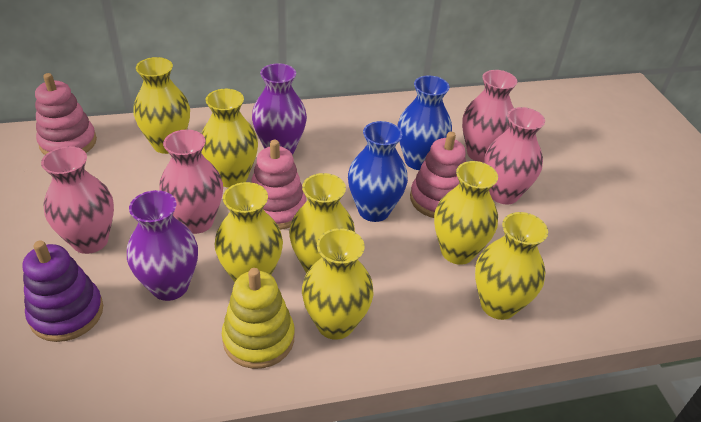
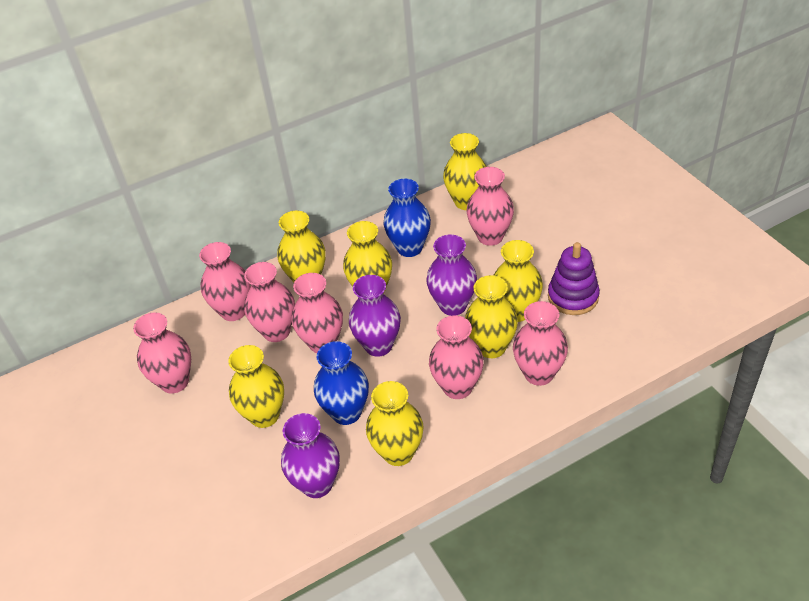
pink stacking toy: [35,73,97,155] [251,140,306,230] [410,132,466,218] = 3 -> none = 0
pink vase: [41,146,114,254] [159,129,223,234] [462,70,517,163] [484,107,545,204] = 4 -> [133,312,191,394] [199,242,251,321] [244,262,295,342] [292,273,343,353] [429,315,484,399] [467,167,514,246] [513,301,568,386] = 7
purple vase: [127,190,198,301] [252,63,307,155] = 2 -> [281,413,340,498] [349,275,401,357] [426,234,477,316] = 3
yellow stacking toy: [222,268,294,369] = 1 -> none = 0

